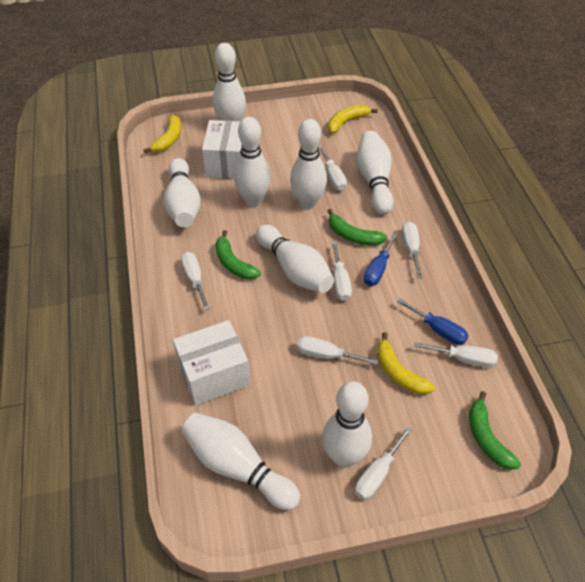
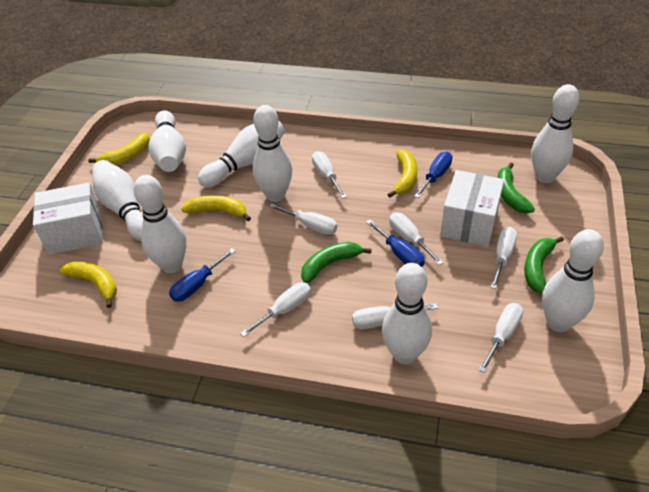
blue screwdriver: [364,233,398,286] [397,298,468,345] = 2 -> [169,248,235,302] [366,219,425,267] [414,152,452,198] = 3
yellow banana: [143,115,181,153] [328,105,378,133] [377,332,435,395] = 3 -> [60,261,117,308] [88,133,150,165] [181,195,251,221] [387,150,417,198] = 4

